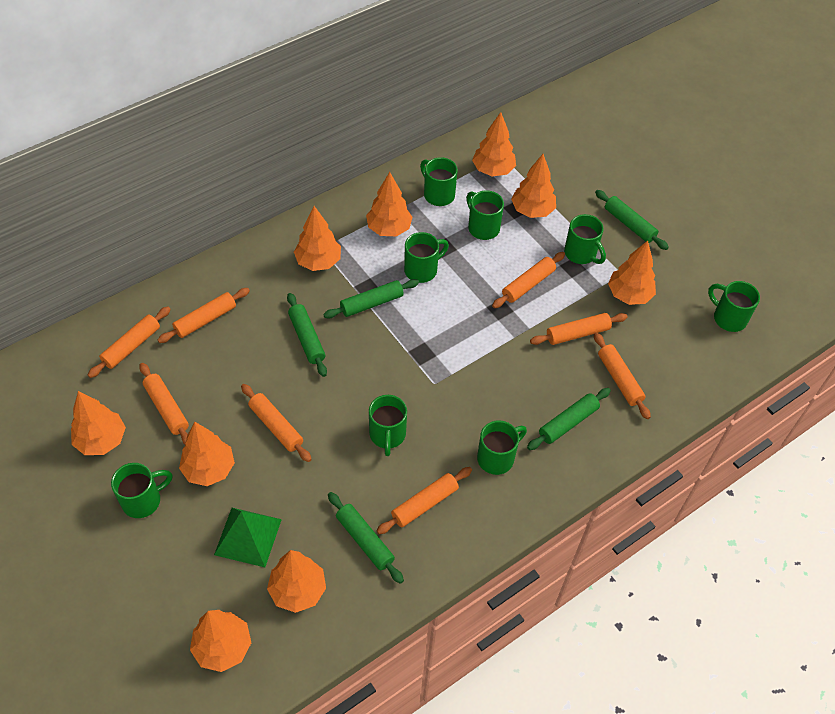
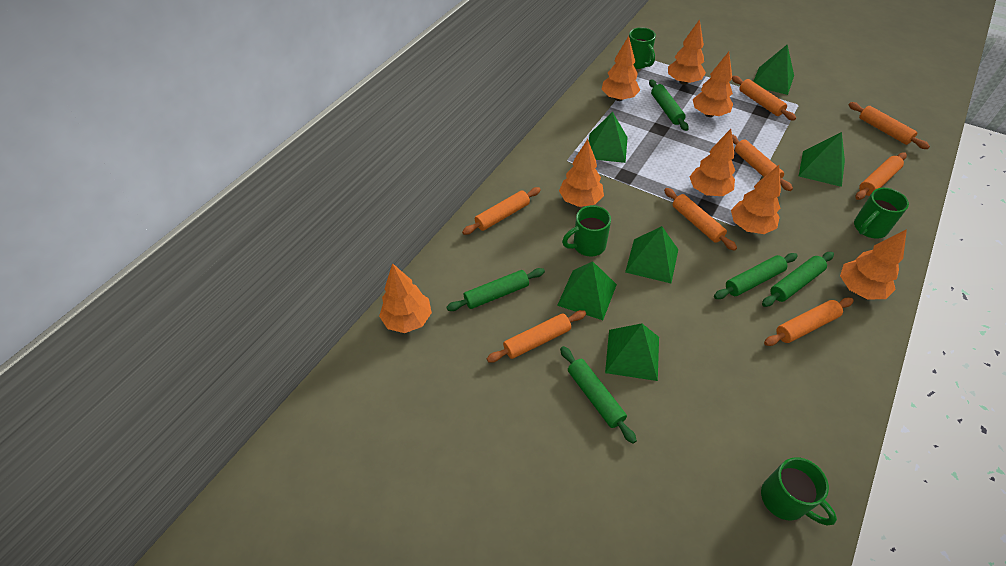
green mug: [111,463,173,518] [369,395,407,456] [404,232,449,283] [420,157,458,206] [466,190,504,240] [477,420,527,475] [564,214,606,264] [708,281,760,332] = 8 -> [562,205,611,257] [629,27,656,69] [761,457,837,526] [854,188,909,239] = 4
green pyramid: [214,508,282,567] = 1 -> [557,261,617,320] [589,112,628,163] [605,324,659,381] [625,226,678,283] [753,45,794,95] [799,132,845,187] = 6
orange tree: [71,391,126,455] [179,422,235,486] [190,610,251,672] [267,550,326,613] [294,206,341,271] [366,172,412,236] [472,112,516,176] [511,154,556,218] [608,241,656,305] = 9 -> [379,263,432,333] [559,139,604,207] [601,36,640,101] [668,19,706,85] [690,129,735,196] [693,52,733,117] [731,165,781,234] [840,229,907,299] = 8

